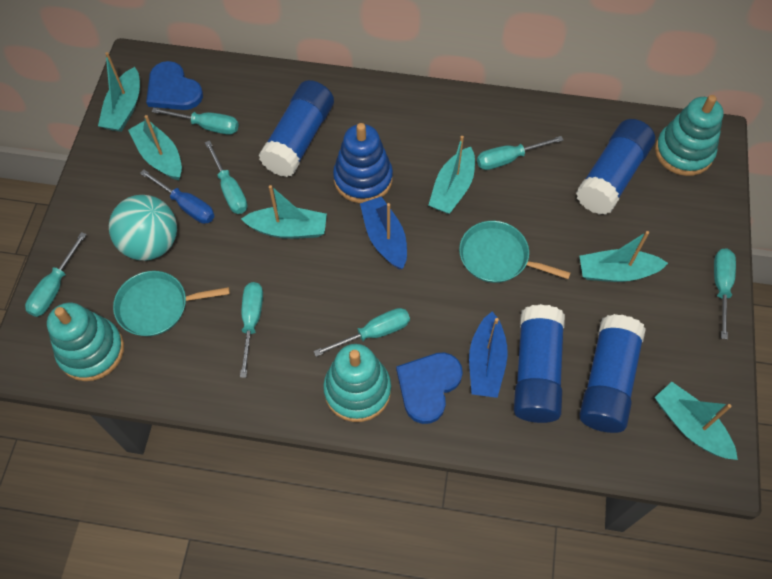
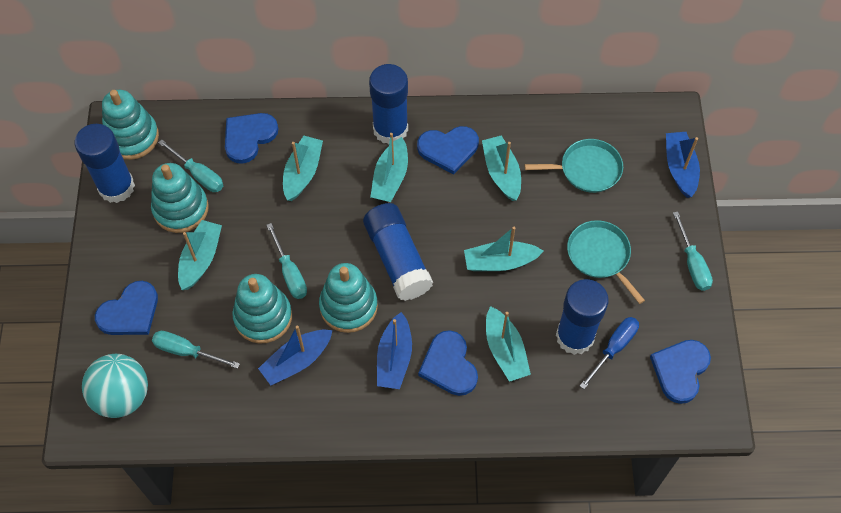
blue boat: [360,196,407,269] [469,311,508,398] = 2 -> [258,325,332,385] [377,312,412,389] [666,132,700,198] = 3
blue heart: [146,61,203,110] [396,352,463,424] = 2 -> [95,281,158,335] [225,113,278,164] [417,126,479,175] [418,330,478,396] [650,340,711,404] = 5
blue stacking toy: [333,123,393,203] = 1 -> none = 0
turquoise screwdriver: [25,232,87,317] [152,108,239,135] [205,141,247,214] [240,282,263,378] [314,308,410,357] [477,136,564,170] [714,248,736,339] = 7 -> [152,331,240,369] [158,139,223,192] [266,223,307,299] [673,211,713,291] = 4
turquoise stacking toy: [47,303,124,381] [323,344,391,422] [655,95,724,176] = 3 -> [102,90,159,160] [151,163,209,233] [232,274,292,343] [319,263,378,333] = 4

